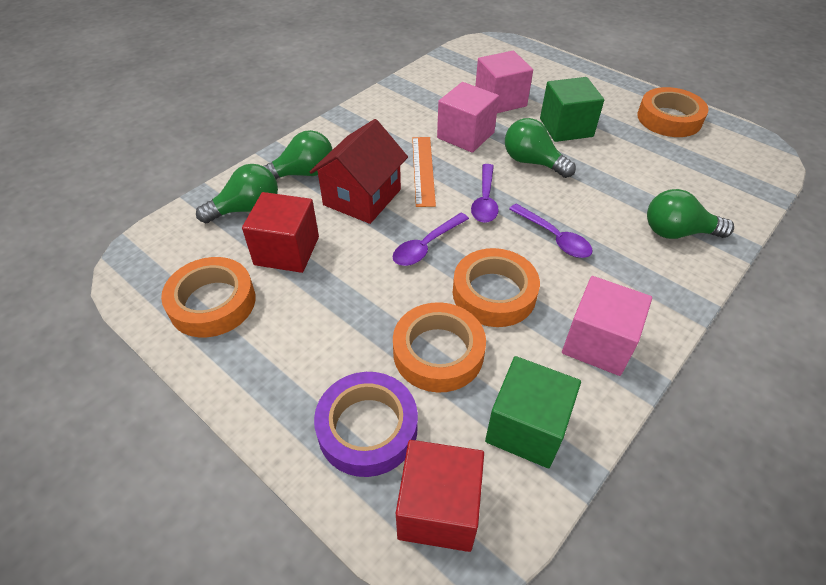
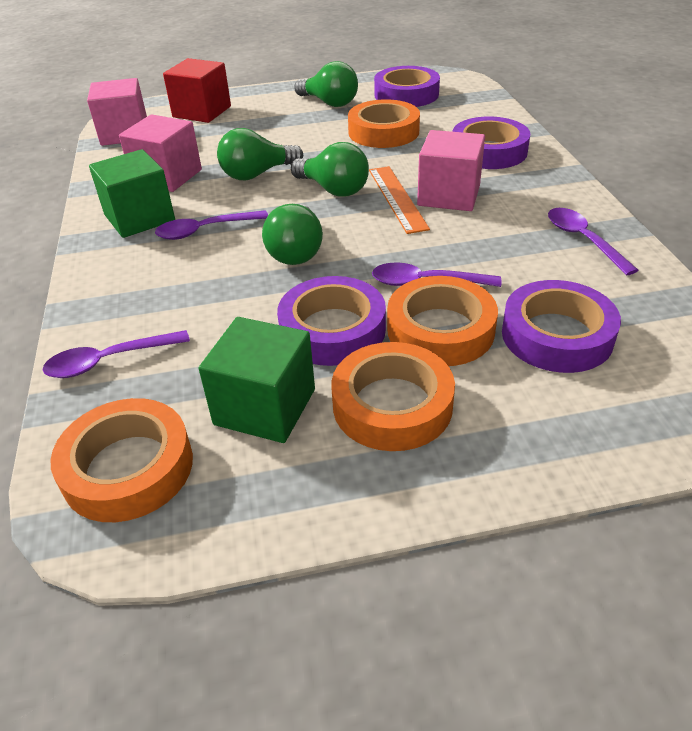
purple spoon: [393,213,469,266] [471,164,499,223] [509,203,593,258] = 3 -> [43,330,190,378] [155,210,268,240] [372,262,501,287] [548,208,638,276] = 4
purple tape: [314,372,418,477] = 1 -> [277,276,386,366] [374,66,440,107] [452,117,530,169] [502,280,621,373] = 4
red cube: [242,192,319,273] [396,440,484,552] = 2 -> [163,58,231,123] = 1
red house: [310,119,408,224] = 1 -> none = 0

